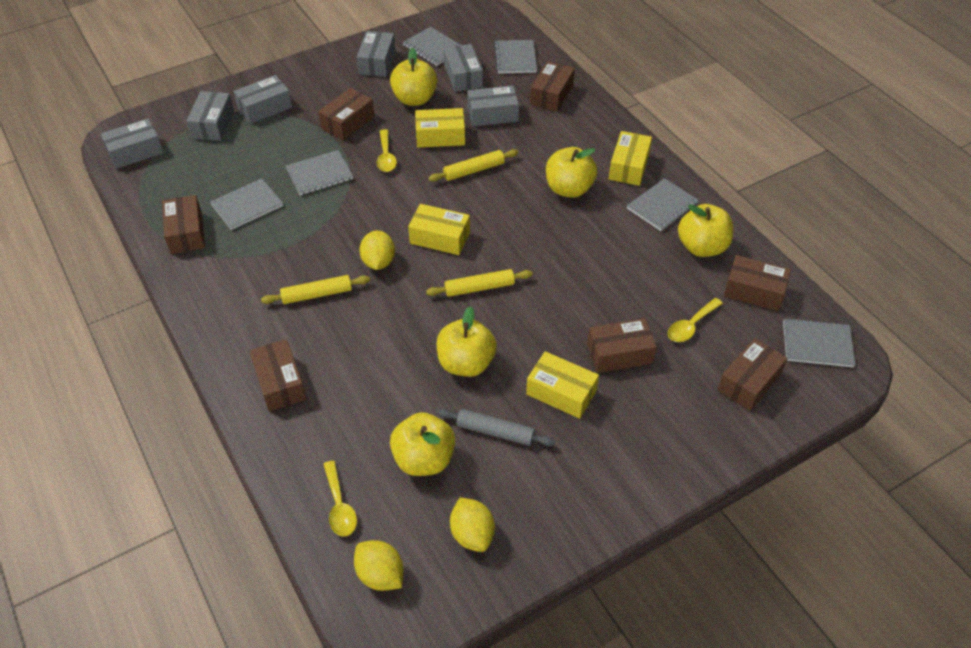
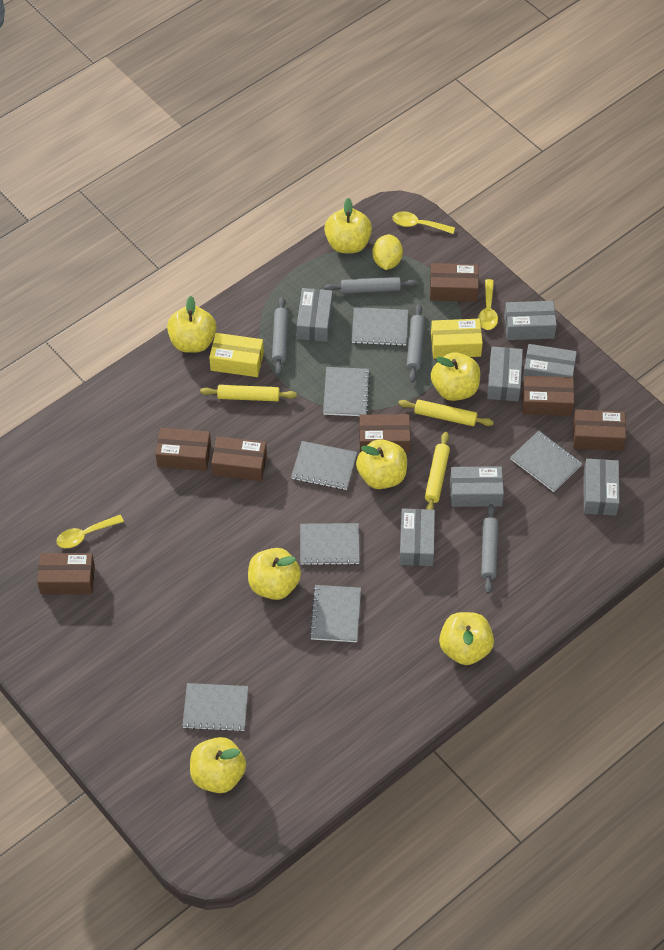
grey box: [101,118,164,169] [186,91,234,141] [234,75,292,124] [357,31,396,77] [444,44,483,92] [467,85,519,127] = 6 -> [297,288,333,342] [400,508,435,566] [450,466,504,507] [487,347,523,402] [504,301,557,340] [522,344,577,382] [584,459,619,516] = 7
grey notebook: [210,178,283,230] [285,150,353,195] [403,27,460,66] [494,40,537,74] [627,178,699,231] [783,318,855,367] = 6 -> [182,683,248,732] [291,441,357,490] [300,523,360,565] [309,585,361,642] [323,367,370,416] [352,307,408,346] [510,431,583,492] = 7
grey rolling pin: [437,409,555,446] = 1 -> [272,297,288,375] [324,277,417,294] [407,304,425,382] [481,504,498,594] = 4
yellow apple: [390,48,437,106] [390,412,455,476] [436,306,497,377] [546,147,597,198] [678,204,733,257] = 5 -> [167,296,216,353] [190,737,246,793] [248,548,301,600] [324,198,372,253] [356,439,407,489] [431,352,480,401] [439,612,494,665] = 7
yellow box: [408,204,470,255] [415,108,465,148] [526,351,599,419] [609,131,652,186] = 4 -> [209,333,264,377] [431,319,483,359] = 2
yellow lemon: [354,540,403,591] [359,230,395,270] [450,497,495,552] = 3 -> [372,234,403,270] = 1

